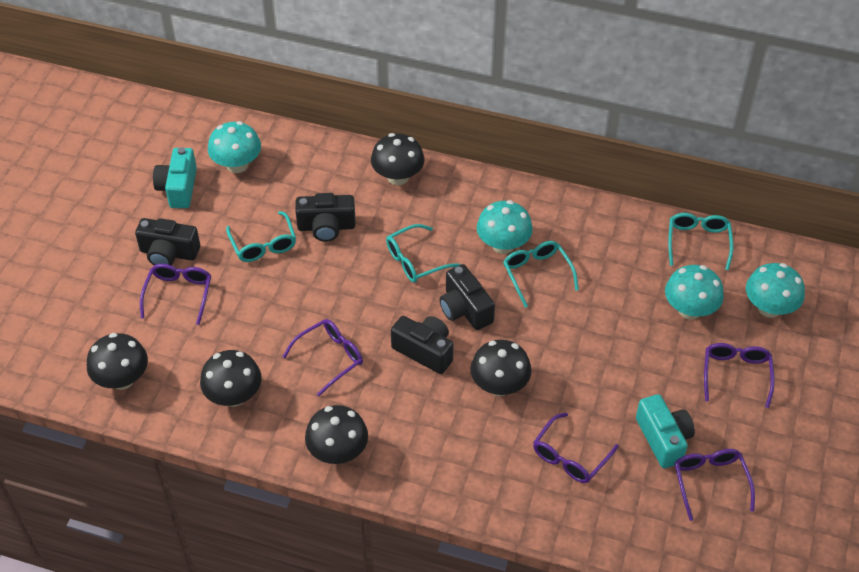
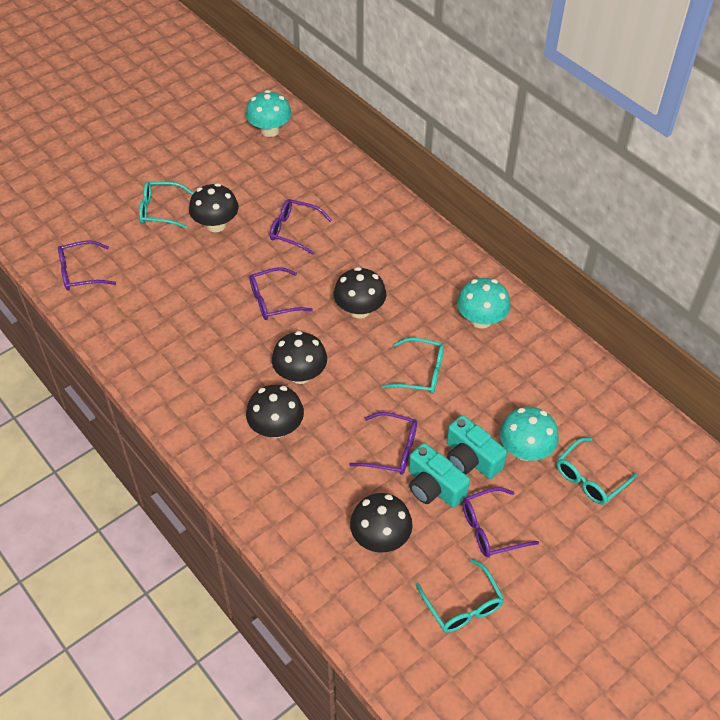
black camera: [135,218,200,266] [295,193,355,242] [391,316,454,374] [439,264,495,330] = 4 -> none = 0
turquoise mushroom: [208,121,261,173] [477,200,533,254] [665,265,724,320] [746,263,805,318] = 4 -> [246,90,292,137] [457,278,510,329] [500,407,559,461] = 3

